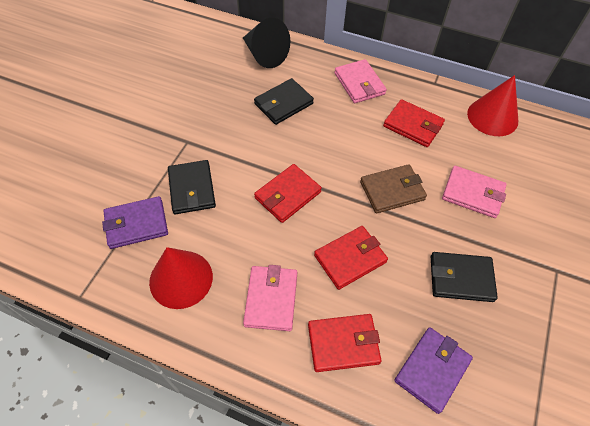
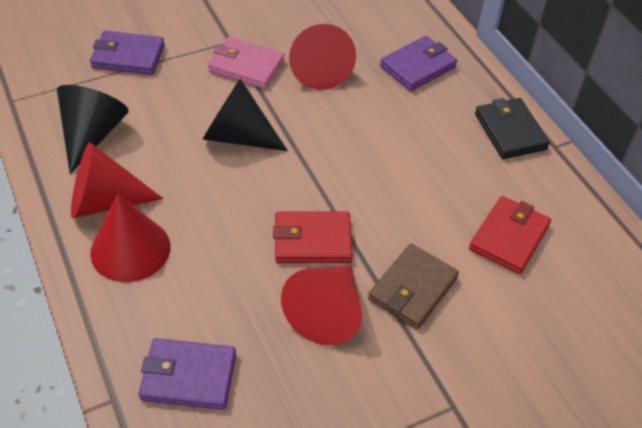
black cone: [243,18,290,68] = 1 -> [57,85,129,174] [202,78,288,151] = 2
black wallet: [168,160,216,214] [254,78,314,125] [431,252,498,302] = 3 -> [475,98,550,159] = 1
pink wallet: [243,265,297,331] [334,59,387,103] [442,166,507,218] = 3 -> [208,37,285,89] = 1
purple wallet: [102,196,168,249] [394,327,473,414] = 2 -> [90,31,165,75] [139,338,236,410] [380,36,457,91] = 3
red cone: [149,247,213,309] [467,75,518,136] = 2 -> [71,142,163,218] [90,194,170,282] [281,266,362,345] [289,24,356,90] = 4
red wallet: [254,164,322,223] [308,314,382,372] [314,226,388,290] [383,99,445,147] = 4 -> [273,212,353,263] [469,196,551,274] = 2

